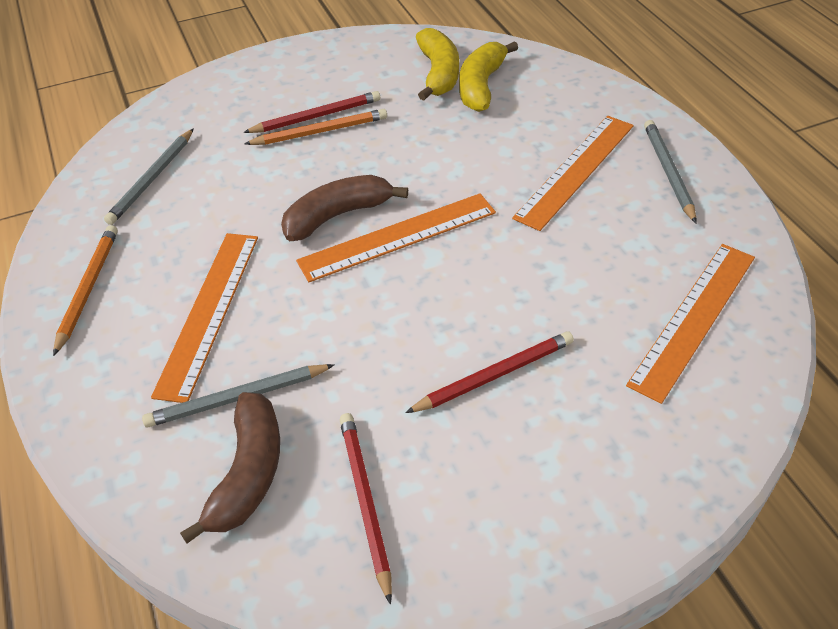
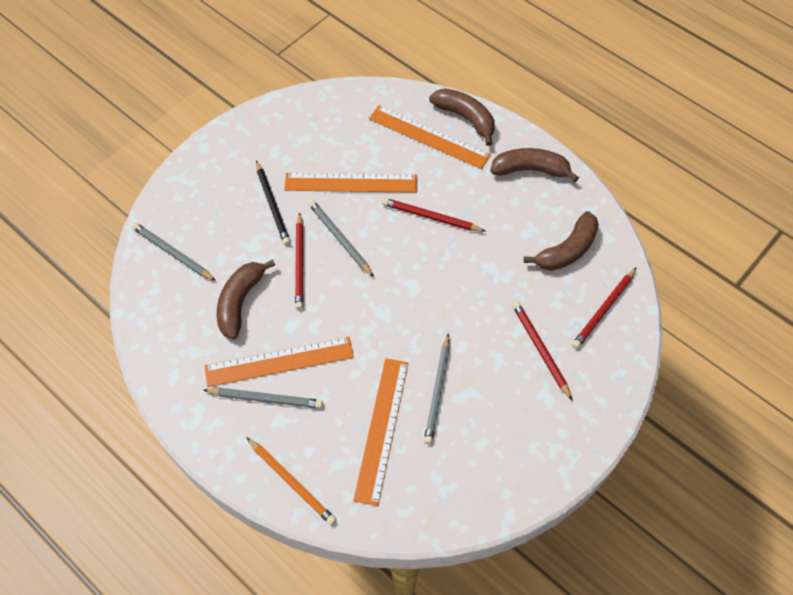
black pencil: none = 0 -> [256,160,291,245] = 1
brown banana: [180,392,280,543] [281,175,408,241] = 2 -> [217,259,275,339] [429,88,495,146] [490,148,579,182] [524,211,599,271] = 4
grey pencil: [104,128,194,225] [142,364,335,428] [644,120,696,223] = 3 -> [132,222,216,281] [204,388,323,408] [308,200,374,277] [424,333,450,444] = 4
orange pencil: [53,225,118,356] [244,109,387,145] = 2 -> [246,437,336,525] = 1
red pencil: [243,91,380,133] [340,413,392,605] [405,332,574,413] = 3 -> [295,213,303,310] [382,198,485,232] [512,301,573,401] [572,267,637,349] = 4
yellow banana: [416,28,459,101] [459,41,518,112] = 2 -> none = 0

